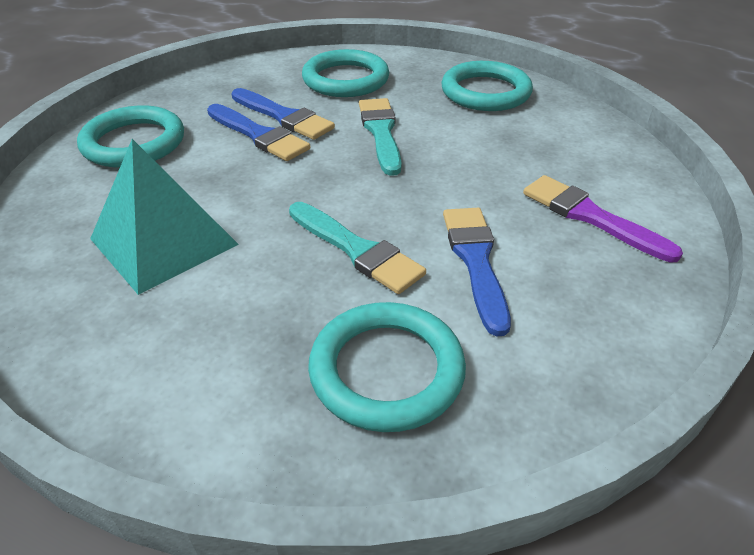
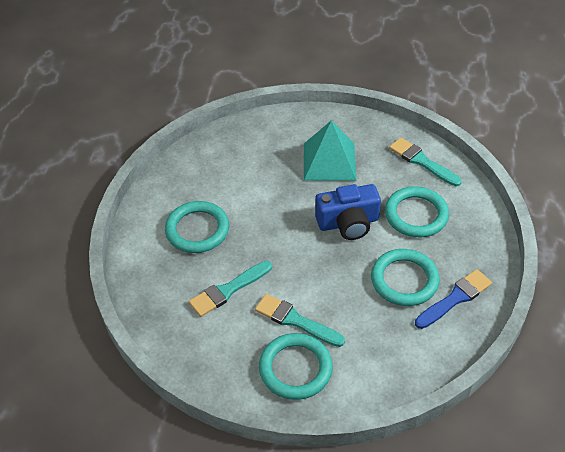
blue brush: [207,104,310,161] [231,88,335,140] [443,208,511,337] = 3 -> [415,269,492,329] = 1
blue camera: none = 0 -> [315,184,381,240] = 1
purple brush: [523,175,683,263] = 1 -> none = 0
turquoise brush: [289,202,426,294] [359,98,402,176] = 2 -> [189,261,272,317] [255,294,345,347] [389,137,462,186] = 3

